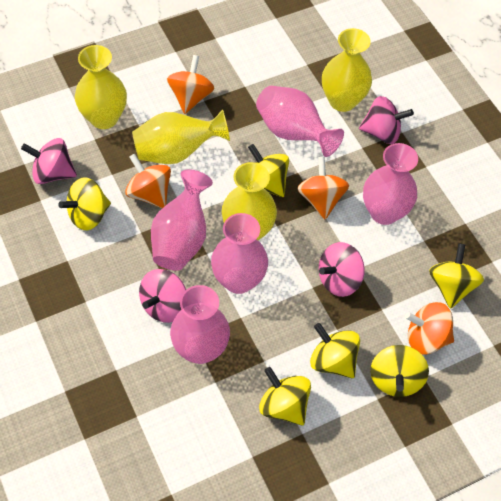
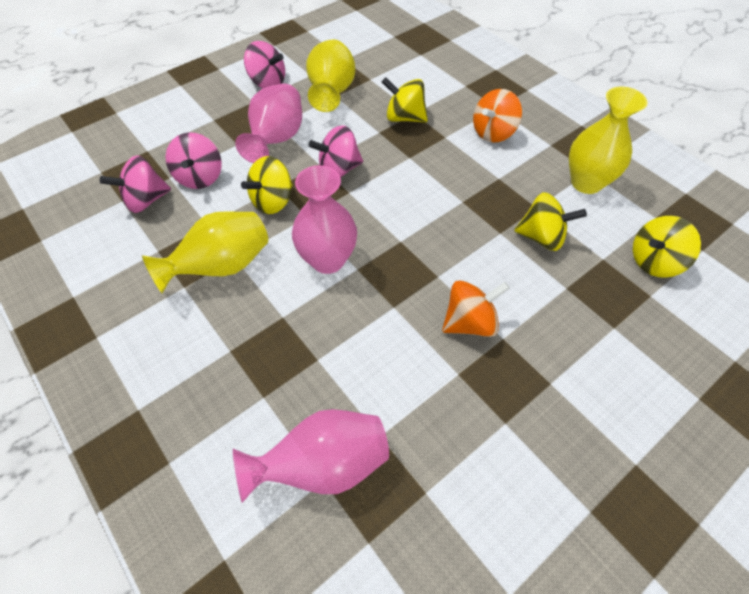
orange spinning top: [125,154,171,208] [167,55,215,114] [297,157,349,219] [405,302,454,355] = 4 -> [442,280,510,337] [473,89,522,143] = 2
pink vase: [151,169,213,271] [170,285,230,364] [211,213,268,294] [256,86,344,157] [363,143,418,225] = 5 -> [233,409,389,503] [235,83,302,163] [292,165,357,274] = 3
yellow spinning top: [58,177,111,230] [248,144,289,197] [259,367,311,426] [310,323,360,378] [370,345,429,397] [429,243,484,309] = 6 -> [241,156,293,214] [382,77,428,123] [514,192,587,251] [633,216,701,278] = 4
yellow vase: [75,45,127,129] [132,109,230,164] [222,162,277,241] [322,28,372,112] = 4 -> [142,211,268,293] [306,39,355,112] [569,87,648,194] = 3

